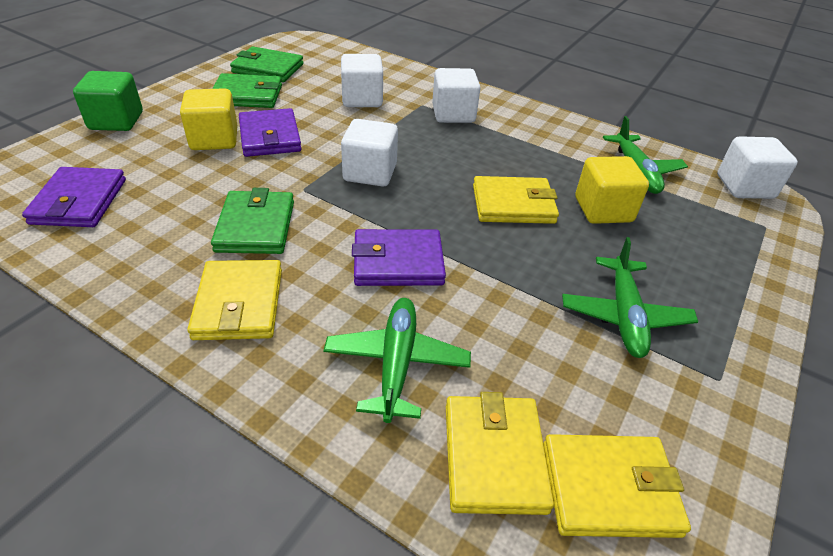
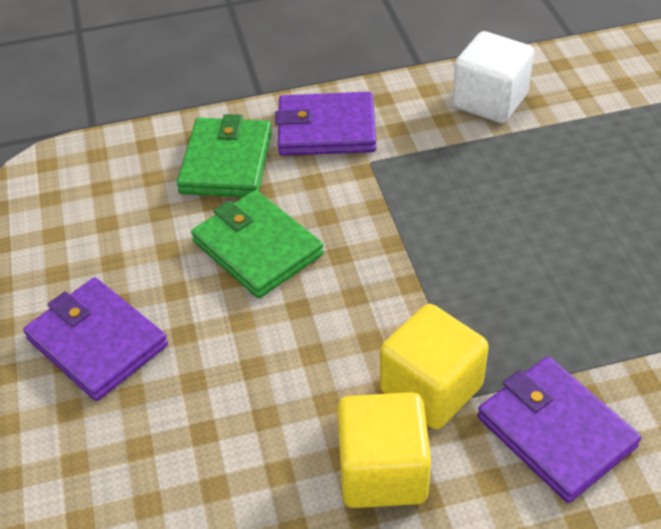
green cube: [73,71,143,131] = 1 -> none = 0
green plane: [323,298,471,423] [562,237,698,358] [603,116,688,194] = 3 -> none = 0
green wallet: [211,188,294,254] [212,73,282,108] [230,47,303,82] = 3 -> [177,114,272,197] [191,190,324,298] = 2
white cube: [341,54,383,107] [341,119,398,187] [432,68,480,123] [717,136,798,199] = 4 -> [452,31,534,123] = 1
yellow wallet: [187,260,282,340] [446,392,554,515] [473,176,559,224] [543,434,691,538] = 4 -> none = 0

